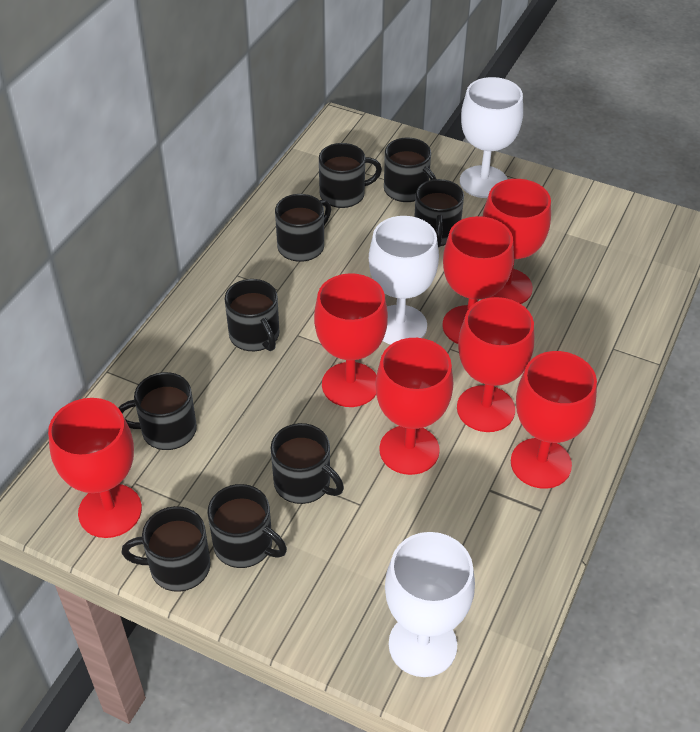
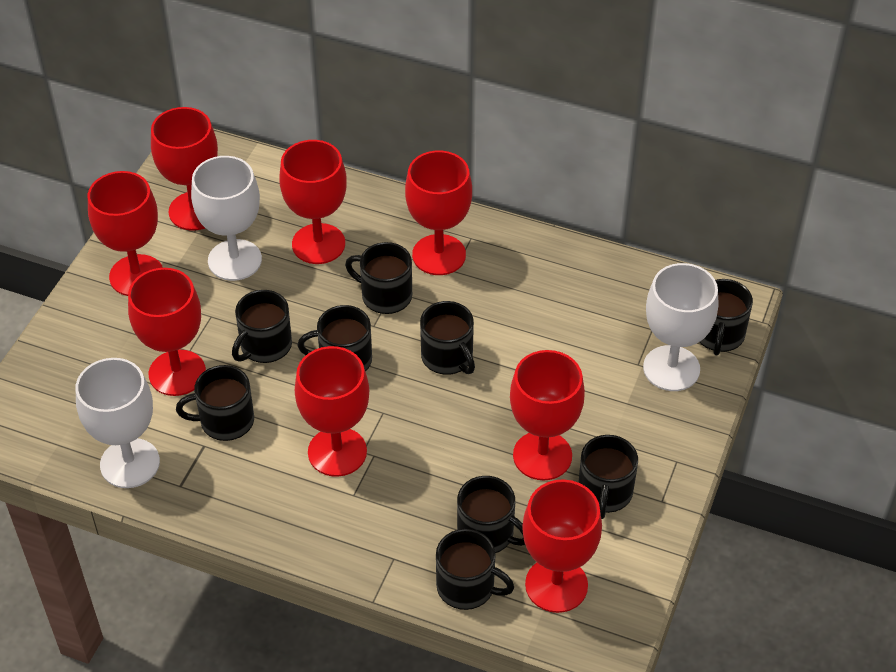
red goblet: [48,398,142,538] [314,273,388,407] [376,338,454,475] [443,216,514,344] [457,297,534,432] [483,179,551,304] [511,351,597,489] = 7 -> [88,171,163,296] [128,268,206,396] [151,107,218,231] [279,140,347,264] [295,346,369,477] [405,151,472,275] [510,350,585,480] [522,479,602,613] = 8

